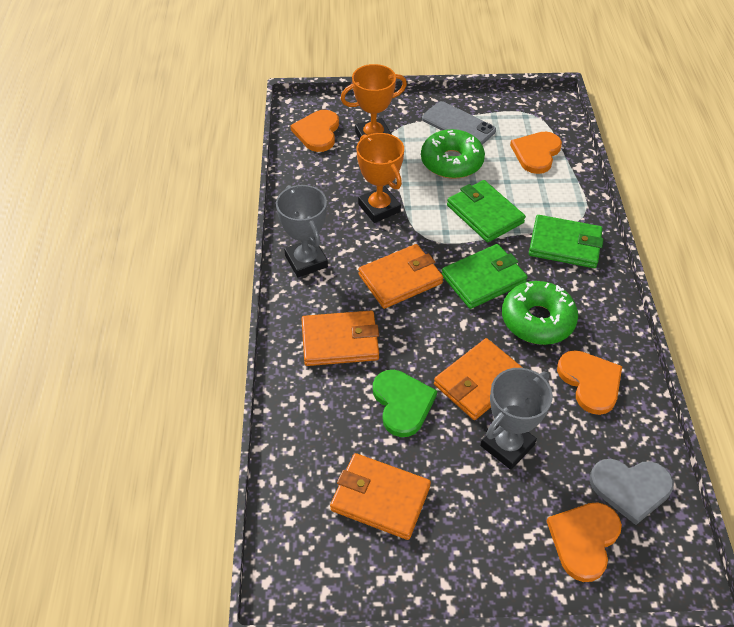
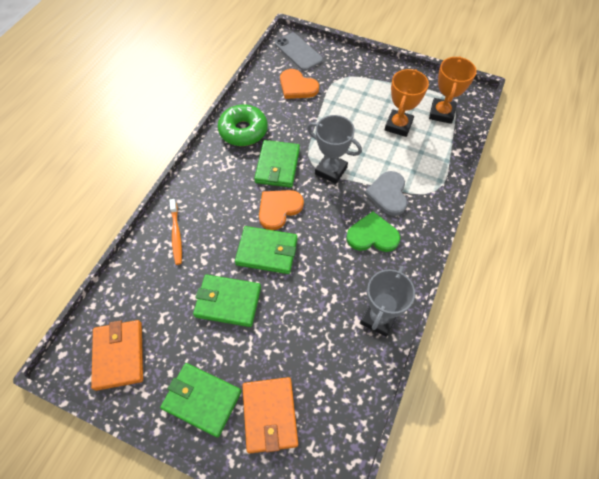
green donut: [421,129,485,179] [502,281,578,345] = 2 -> [218,105,268,146] = 1
green wallet: [441,244,528,309] [447,180,526,242] [529,215,604,268] = 3 -> [160,363,241,438] [193,274,261,327] [235,226,298,274] [254,140,300,188] = 4
orange heart: [290,110,339,152] [510,132,562,174] [547,503,622,582] [557,350,622,415] = 4 -> [259,190,304,230] [280,69,319,99] = 2
orange toothbrush: none = 0 -> [169,199,182,265] = 1
orange wallet: [301,311,379,366] [330,453,431,540] [358,244,443,309] [434,338,523,420] = 4 -> [91,320,143,391] [242,377,298,454] = 2

